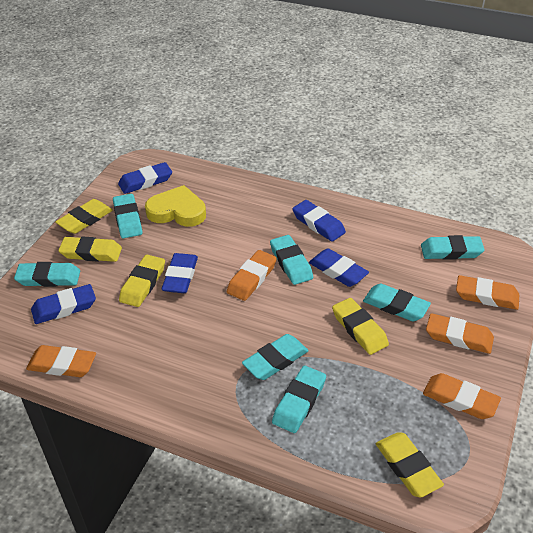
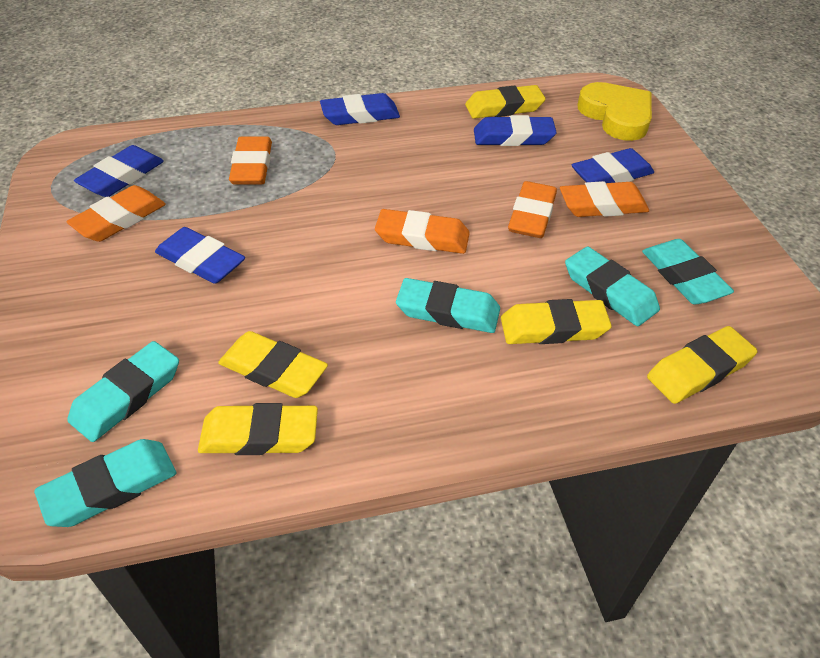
turquoise eraser: [14,262,80,287] [113,194,142,238] [242,334,309,380] [270,235,313,285] [272,366,326,433] [363,283,431,321] [421,235,485,260] = 7 -> [34,439,176,527] [67,341,179,442] [396,278,500,333] [565,247,660,326] [642,239,734,304] = 5

